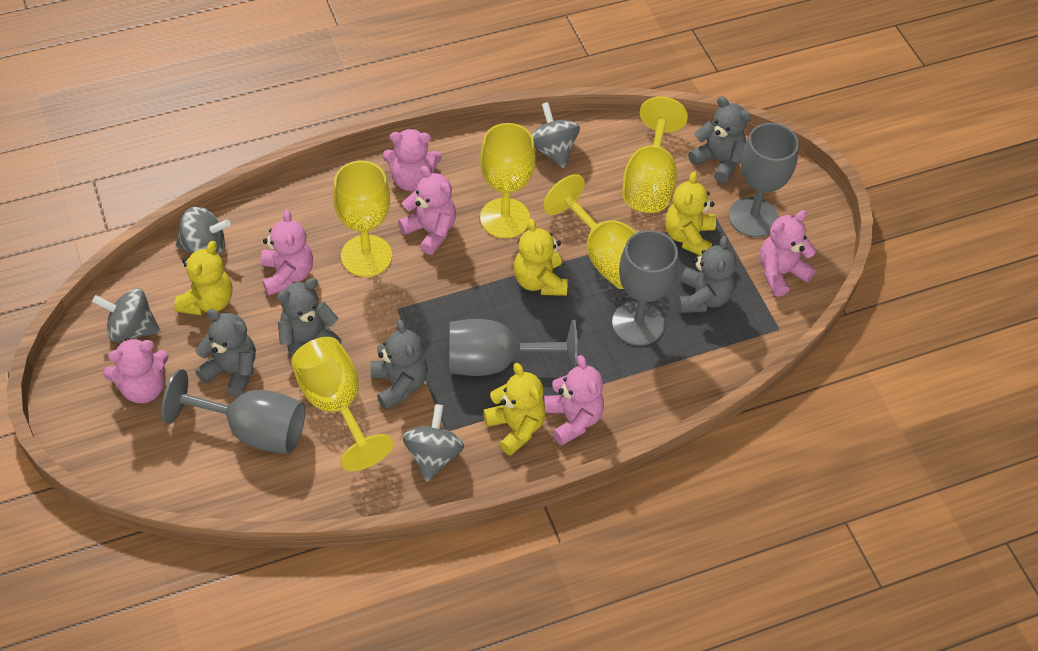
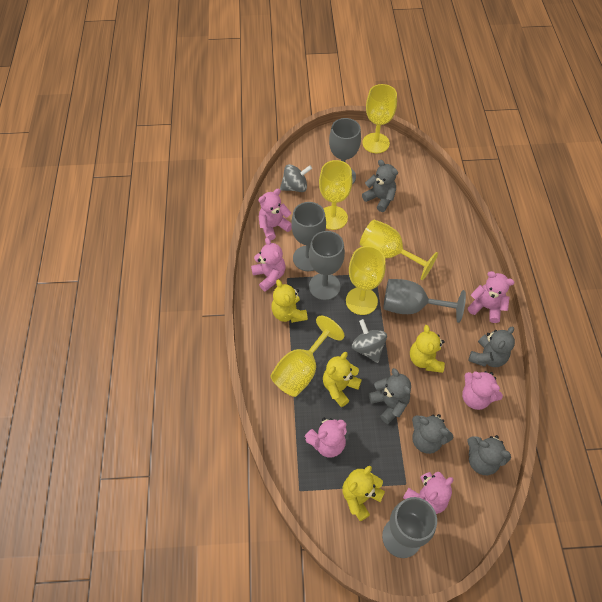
grey goblet: [162,369,305,454] [449,319,578,376] [612,230,678,346] [729,123,799,237] = 4 -> [291,202,326,271] [309,231,345,300] [329,118,361,184] [382,497,437,558] [383,279,466,323] = 5
grey spinning top: [92,288,161,342] [176,207,231,256] [402,404,464,482] [531,102,580,168] = 4 -> [280,164,312,192] [352,319,387,363] = 2

